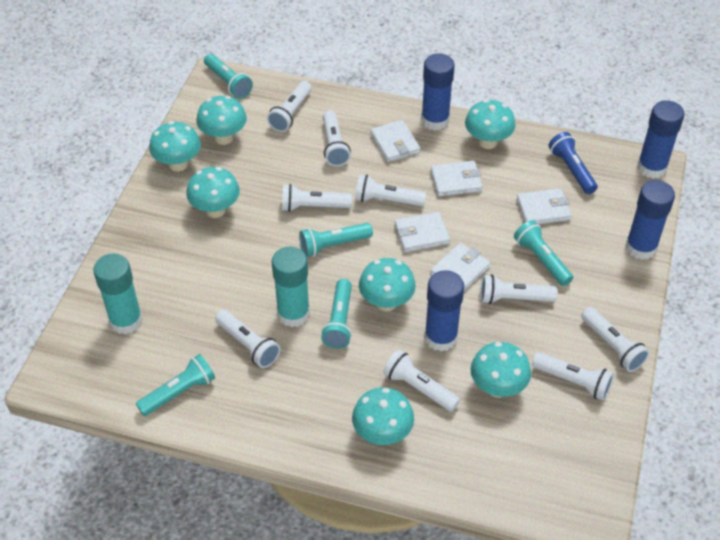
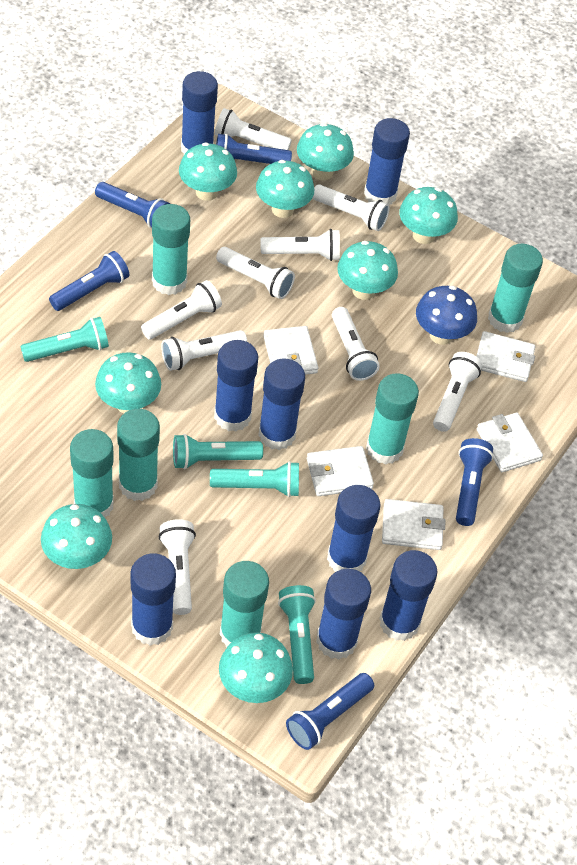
blue flashlight: [548,132,598,194] = 1 -> [49,251,129,311] [95,182,170,228] [216,134,292,164] [286,673,374,750] [456,438,494,526] = 5
blue glue stick: [421,53,455,130] [424,270,464,352] [625,180,675,260] [637,100,684,179] = 4 -> [131,553,176,646] [181,71,218,154] [214,340,258,432] [258,358,305,450] [316,568,371,660] [327,485,381,572] [364,118,410,205] [380,550,437,641] = 8
blue mushroom: none = 0 -> [416,286,477,345] = 1
turquoise flashlight: [136,354,215,416] [204,54,253,99] [299,223,373,257] [321,279,352,349] [514,220,573,286] = 5 -> [20,317,109,362] [173,434,263,469] [210,461,299,497] [278,585,316,684] = 4
turquoise glue stick: [93,254,143,334] [272,247,310,327] = 2 -> [70,429,114,518] [117,409,160,501] [152,204,190,295] [220,561,269,648] [366,373,419,464] [488,244,543,333] = 6
turquoise mushroom: [149,121,201,172] [186,167,240,218] [196,96,247,145] [352,387,414,445] [359,258,416,311] [465,99,516,149] [471,342,531,398] = 7 -> [41,504,112,569] [95,352,161,413] [179,142,237,201] [219,632,293,703] [256,160,314,218] [297,123,354,180] [337,241,398,300] [399,187,458,244] = 8

